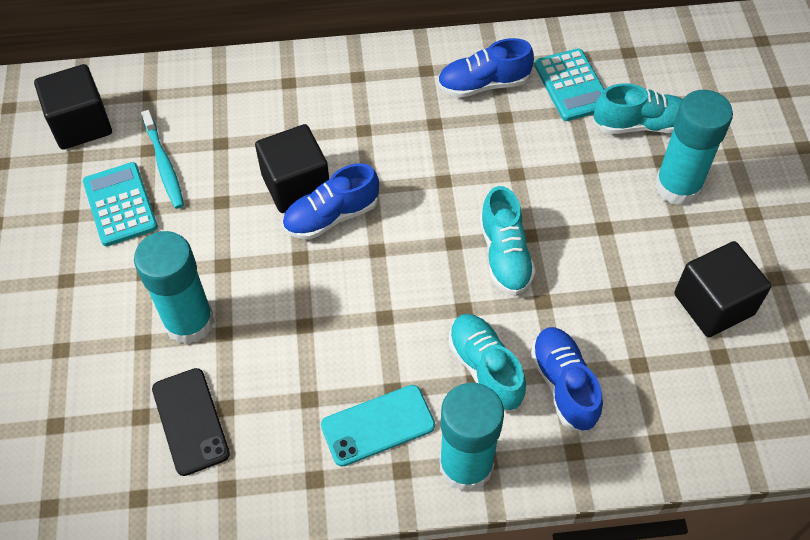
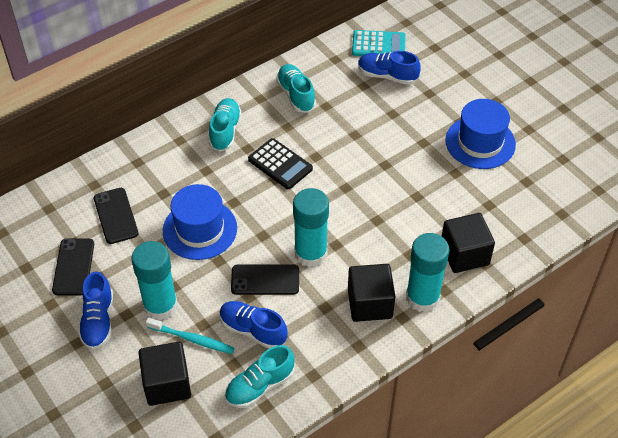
black calculator: none = 0 -> [248,138,313,189] = 1
black phone: [152,368,230,476] = 1 -> [52,238,94,296] [94,188,139,244] [231,265,299,295] = 3
blue hat: none = 0 -> [163,184,237,260] [445,99,516,169] = 2
turquoise calculator: [83,162,158,247] [534,48,605,121] = 2 -> [352,30,406,56] = 1
turquoise phone: [321,385,435,467] = 1 -> none = 0

